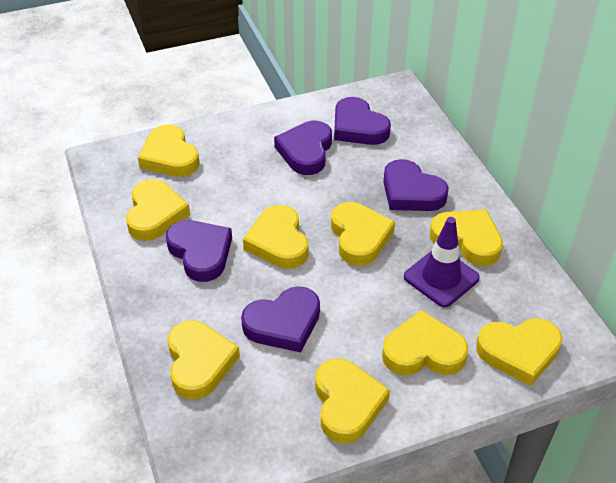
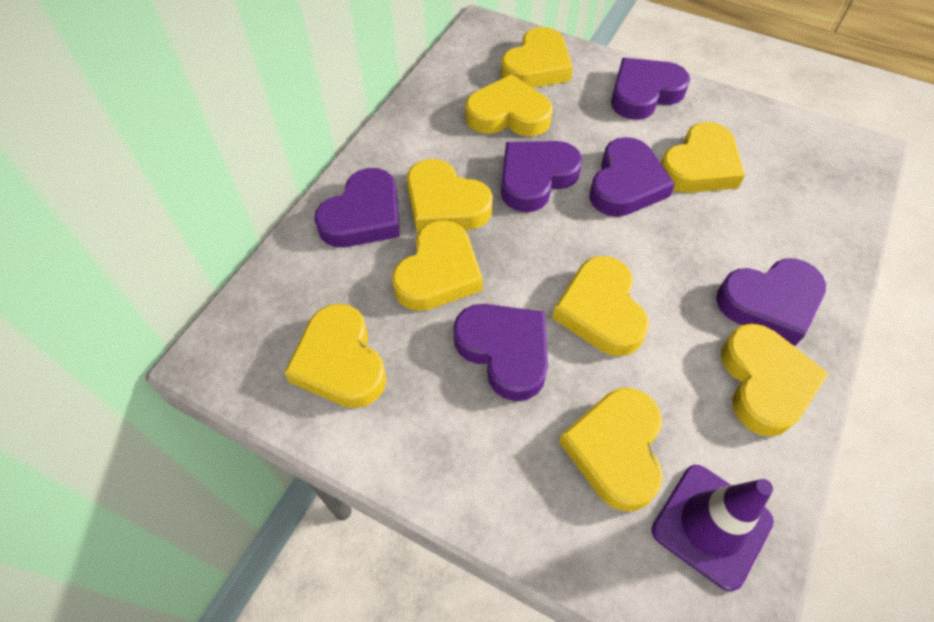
purple heart: [166,220,232,282] [241,286,320,352] [274,121,332,175] [334,97,391,145] [383,159,449,211] = 5 -> [314,168,400,247] [453,304,548,401] [501,141,582,212] [589,137,675,217] [611,58,690,120] [716,258,826,346] = 6

